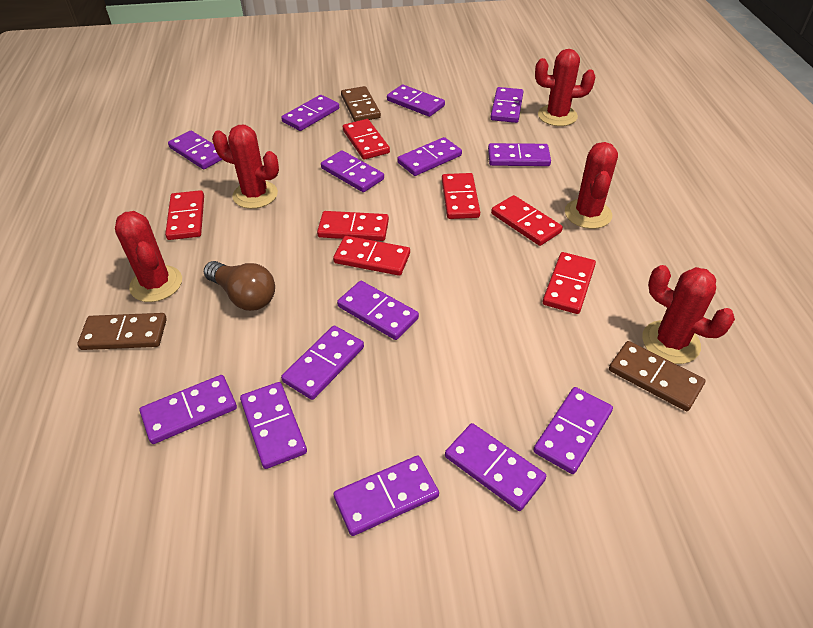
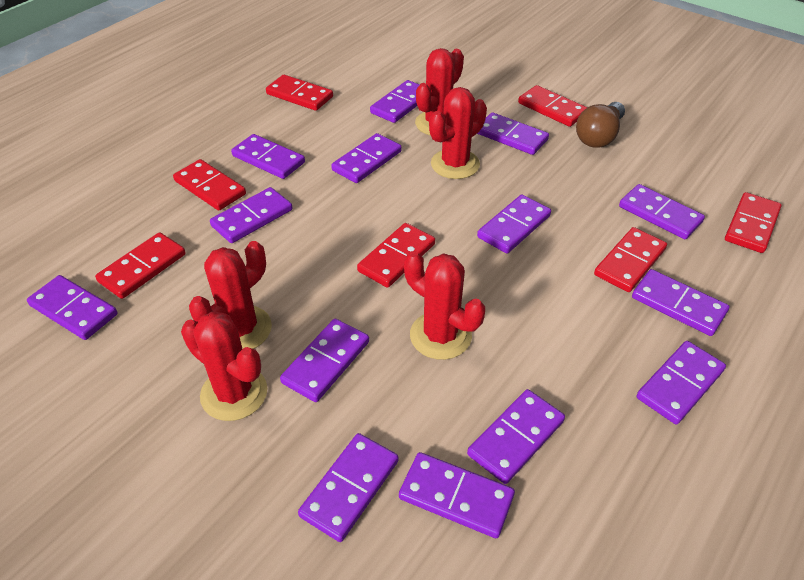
brown domino: [77,313,167,350] [341,86,381,122] [609,341,705,411] = 3 -> none = 0

